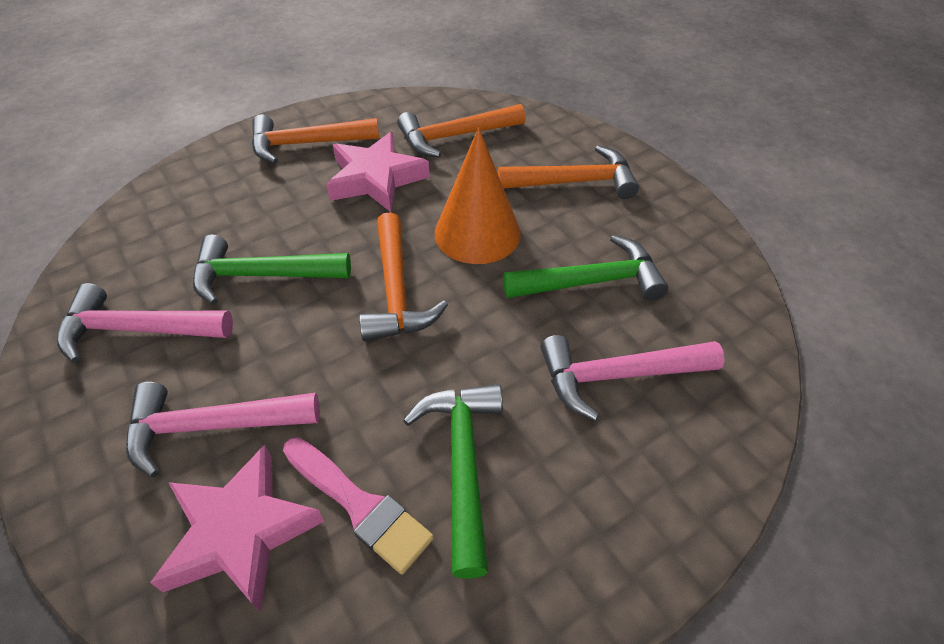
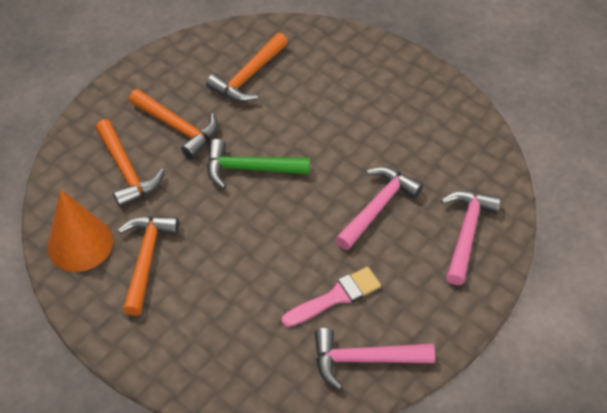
green hammer: [193,235,351,305] [403,384,503,579] [503,235,668,301] = 3 -> [207,139,310,189] = 1
pink star: [150,444,324,612] [326,132,430,212] = 2 -> none = 0

